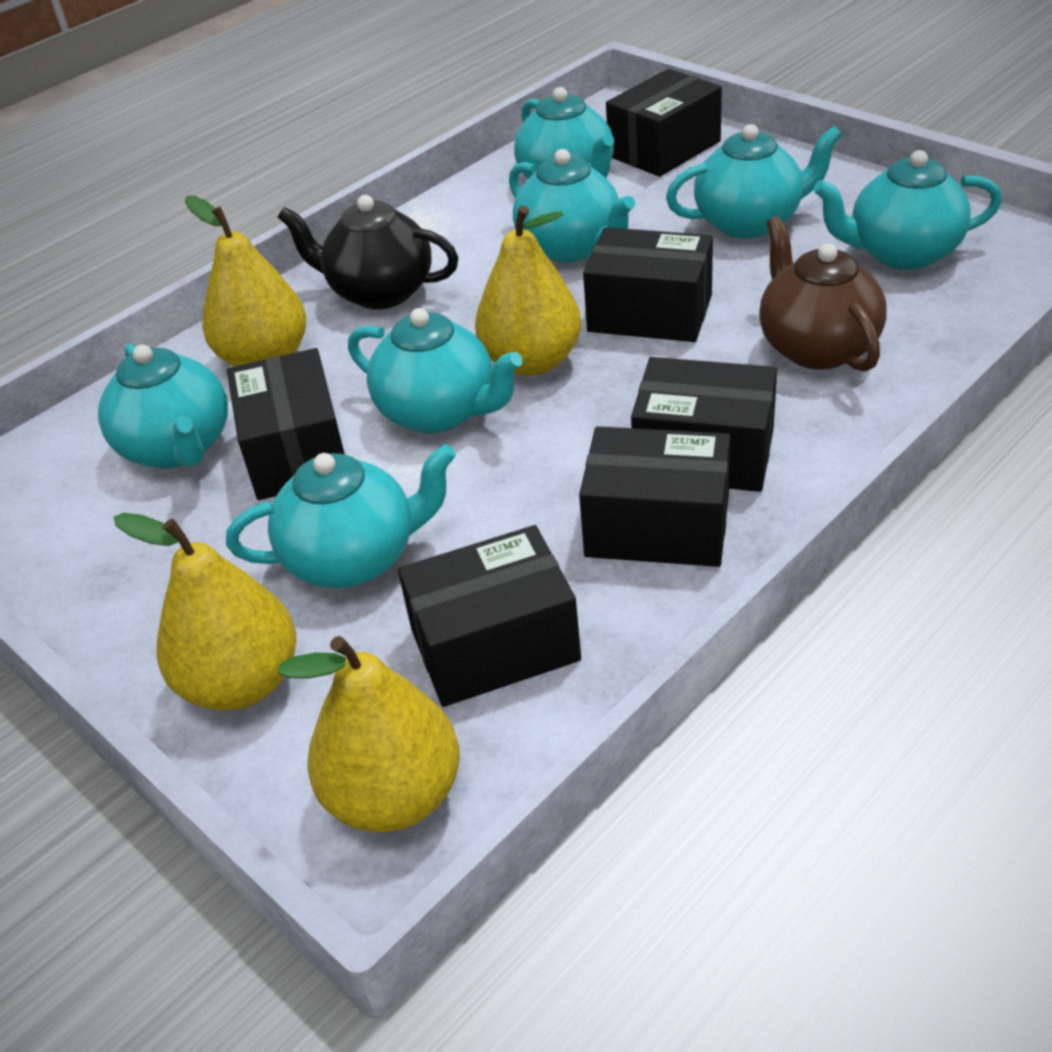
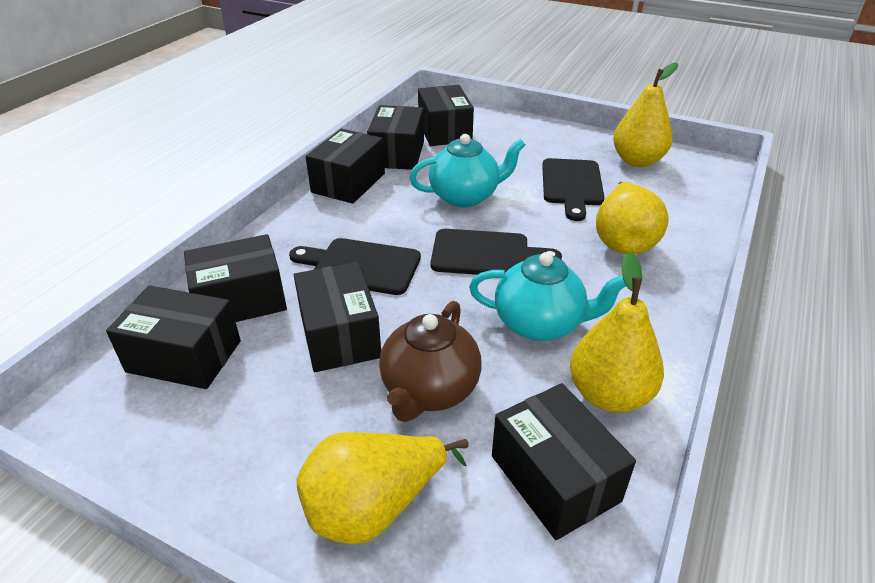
black box: [227,348,345,500] [398,525,581,707] [579,426,731,567] [583,227,713,342] [606,69,722,177] [631,357,777,492] = 6 -> [106,285,241,389] [184,234,287,322] [294,262,381,372] [306,129,385,204] [367,105,424,170] [418,85,474,146] [492,383,636,540] = 7
black cutting board: none = 0 -> [289,238,421,295] [431,229,562,275] [542,158,605,221] = 3
black teapot: [278,195,459,309] = 1 -> none = 0
turquoise teapot: [98,344,228,469] [226,444,456,588] [348,308,522,433] [509,149,635,263] [514,87,614,179] [666,124,842,239] [813,150,1002,270] = 7 -> [409,134,525,208] [469,252,626,341] = 2

